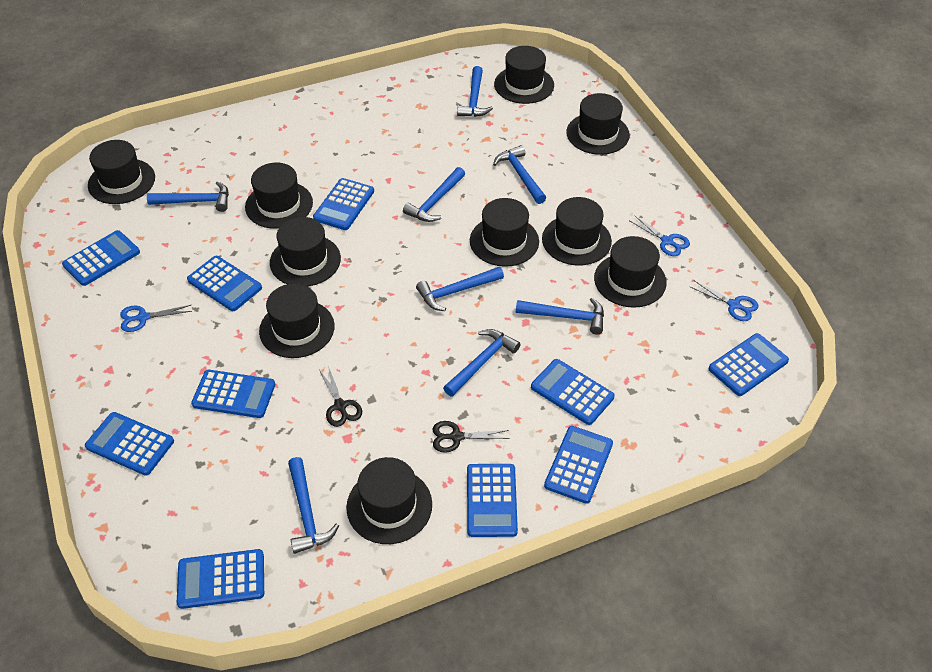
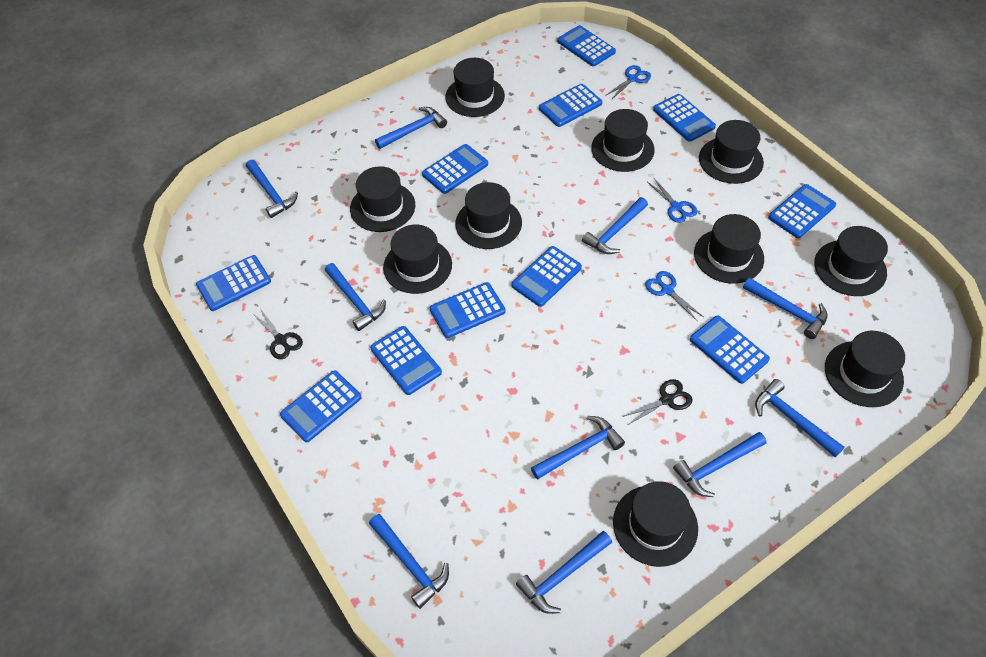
blue calculator: [62,230,140,286] [85,412,174,476] [177,549,264,609] [187,256,262,311] [191,370,275,418] [313,178,374,230] [467,464,518,537] [531,359,615,425] [544,426,613,504] [708,333,789,396] = 10 -> [196,255,271,311] [280,370,362,442] [370,326,442,395] [422,144,488,194] [430,282,506,338] [512,246,582,307] [539,84,602,127] [557,25,616,66] [653,94,716,142] [690,316,770,384] [768,184,836,238] = 11
blue hammer: [147,181,229,212] [288,457,339,554] [403,167,465,222] [416,267,504,311] [443,329,520,397] [457,66,493,117] [493,145,546,204] [516,298,604,335] = 8 -> [246,160,298,218] [325,263,386,331] [369,514,449,609] [375,107,447,149] [516,531,612,614] [531,416,625,480] [582,197,648,254] [673,432,767,497] [743,278,828,339] [755,379,844,457] = 10

